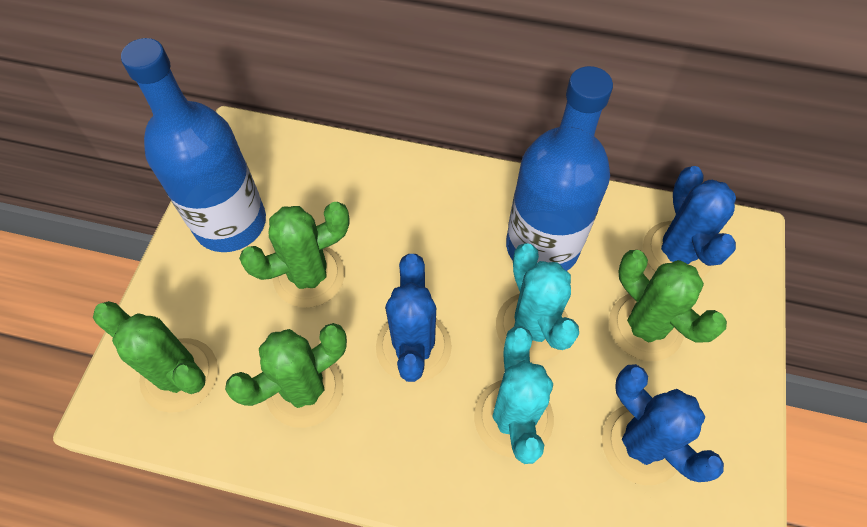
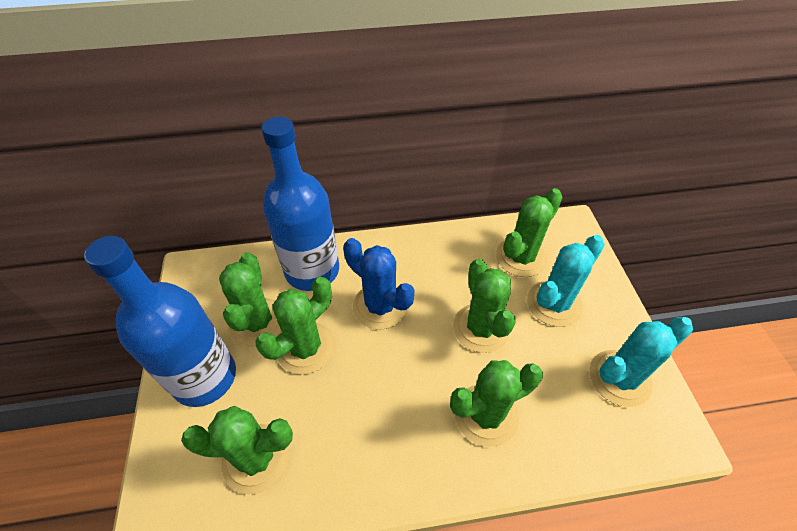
blue cactus: [376,254,452,383] [602,364,724,485] [643,166,736,278] = 3 -> [343,238,415,329] = 1
green cactus: [93,301,218,413] [225,323,347,428] [239,202,350,308] [609,250,727,361] = 4 -> [181,406,293,495] [219,253,281,347] [256,277,335,374] [450,360,543,447] [453,259,516,353] [496,188,563,277] = 6

